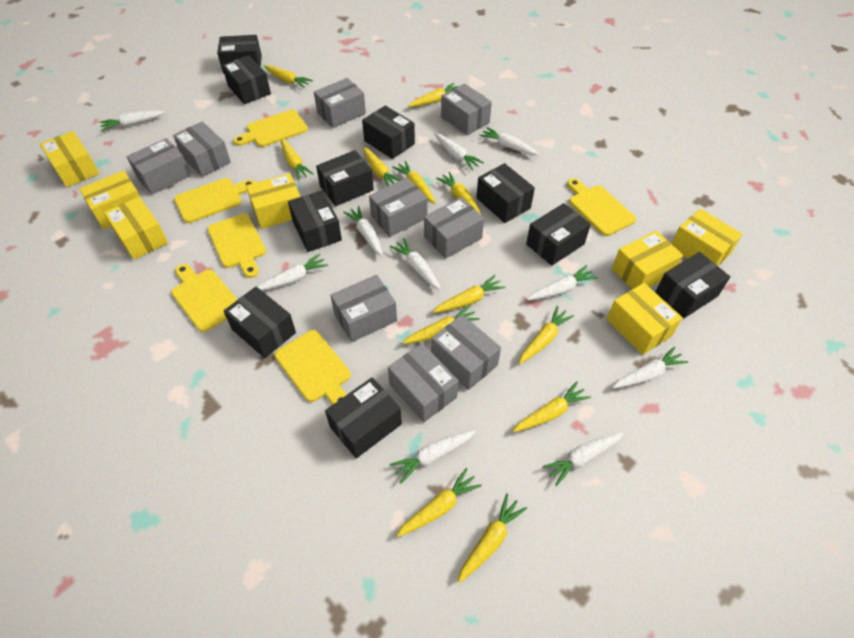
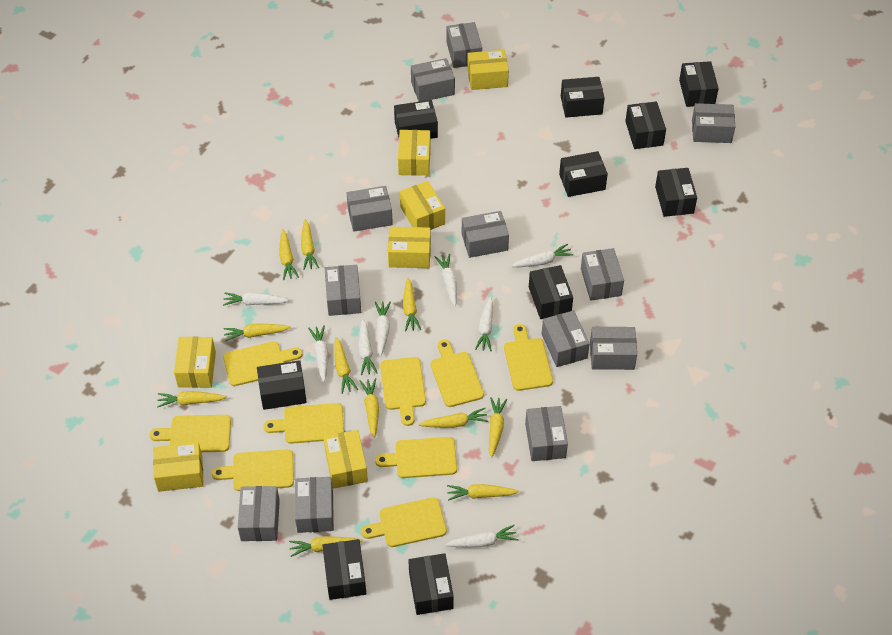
grey box: [126,138,191,195] [173,121,231,177] [314,78,366,128] [330,275,397,342] [369,178,427,237] [388,343,459,422] [424,197,484,259] [431,315,501,390] [441,84,492,135] = 9 -> [238,486,280,541] [295,477,334,533] [325,265,361,316] [347,186,393,232] [411,58,455,102] [447,22,482,68] [462,211,509,258] [525,406,568,461] [542,311,590,367] [581,248,624,301] [590,327,637,370] [692,103,735,143] = 12
white carrot: [100,111,165,131] [257,253,328,291] [343,206,383,256] [389,430,476,484] [390,238,441,290] [435,133,484,170] [479,127,539,155] [527,265,598,300] [542,432,624,486] [612,347,688,388] = 10 -> [223,292,289,306] [308,325,328,382] [358,319,377,375] [375,301,391,356] [435,254,457,306] [445,525,518,547] [475,296,493,351] [511,244,574,267] = 8
yellow carrot: [263,65,313,88] [281,138,314,180] [363,147,400,187] [392,161,436,204] [396,468,482,537] [402,305,480,344] [408,83,458,107] [433,275,505,313] [436,172,481,214] [458,494,527,583] [513,381,591,432] [519,306,574,364] = 12 -> [157,391,227,408] [224,323,291,342] [279,229,299,280] [289,536,363,557] [301,219,319,270] [334,337,358,394] [359,378,379,438] [403,277,421,331] [419,408,488,428] [447,484,519,501] [489,397,507,458] = 11
yellow cutting board: [171,264,237,332] [174,178,256,223] [207,214,266,278] [233,110,308,147] [274,330,351,405] [567,178,636,236] = 6 -> [150,415,231,452] [212,449,294,491] [223,341,302,386] [263,403,344,444] [361,497,447,547] [375,437,457,478] [380,357,426,426] [431,339,484,407] [504,324,553,391] = 9

